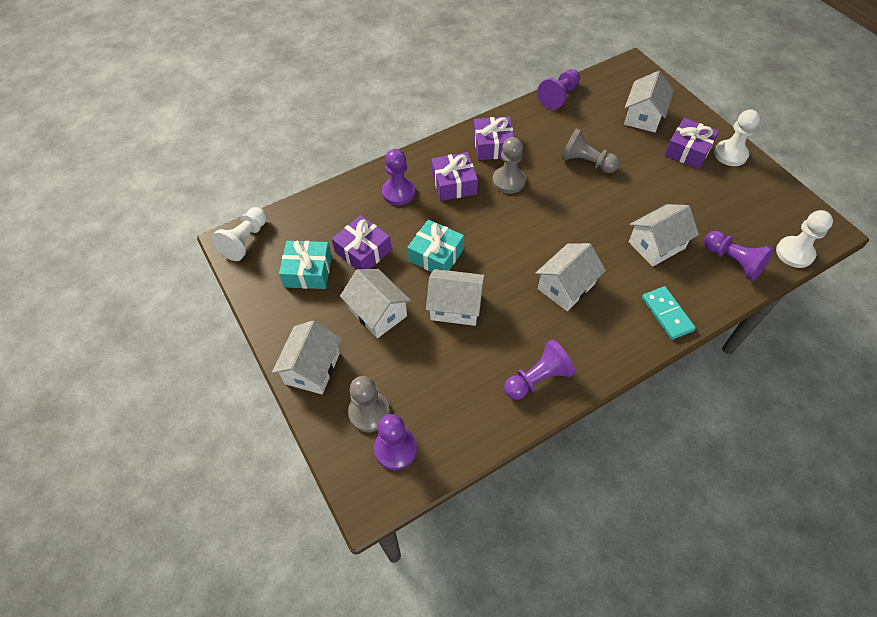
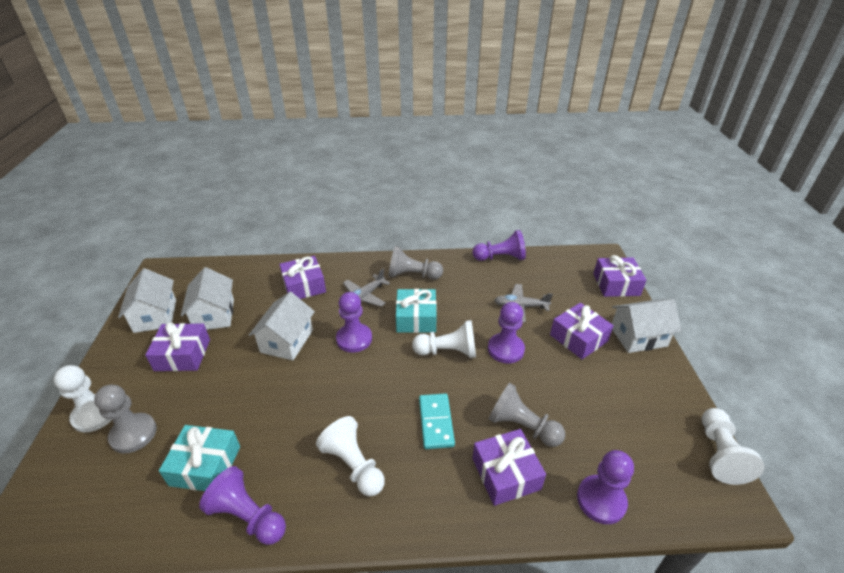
grey plane: none = 0 -> [343,269,390,307] [494,284,553,322] = 2
purple gift: [332,215,392,269] [431,152,478,201] [474,116,514,160] [664,118,719,169] = 4 -> [145,322,210,371] [279,256,326,299] [472,429,546,506] [550,303,614,359] [593,255,646,297] = 5
white house: [272,321,342,394] [340,269,411,338] [426,269,485,326] [536,243,606,311] [624,71,674,132] [629,204,699,267] = 6 -> [118,268,176,333] [181,267,234,330] [249,292,315,360] [612,299,681,353] = 4
white pawn: [211,207,267,261] [714,109,760,166] [776,210,833,268] = 3 -> [54,365,112,432] [316,416,385,496] [412,320,476,358] [702,408,765,485] = 4

